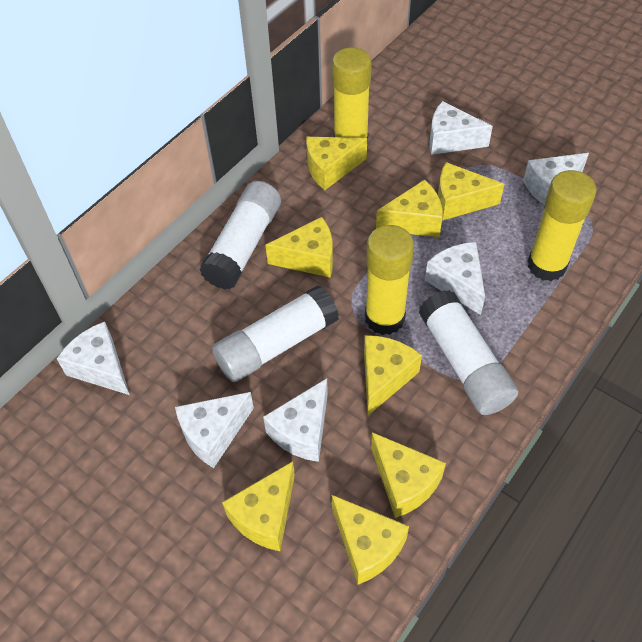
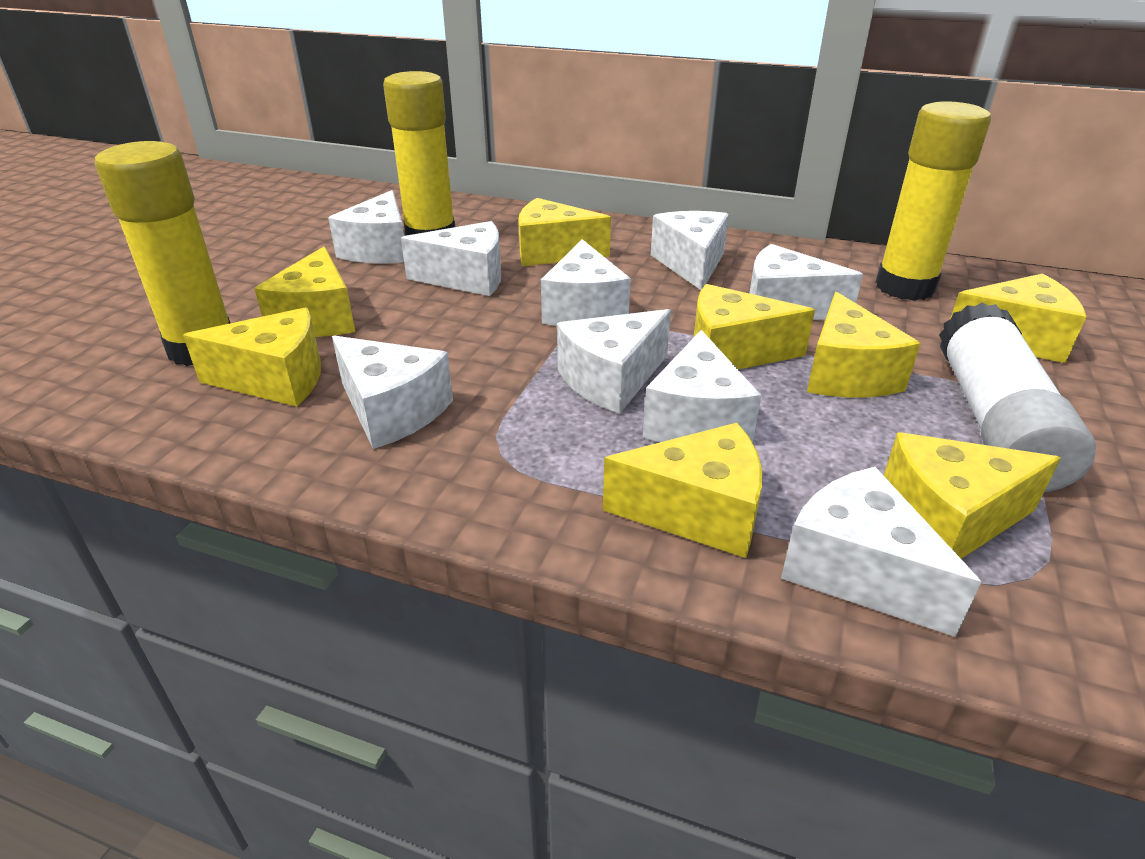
white cheese: [57,322,130,395] [175,392,254,468] [263,378,328,462] [425,242,485,315] [430,101,493,155] [523,153,589,205] = 6 -> [328,190,404,263] [332,336,453,449] [401,221,501,296] [541,239,631,326] [557,309,671,413] [643,330,761,443] [651,211,729,290] [749,244,863,320] [781,467,981,637] = 9
white glue stick: [199,181,281,290] [212,285,339,382] [419,290,518,415] = 3 -> [939,303,1096,492] = 1

